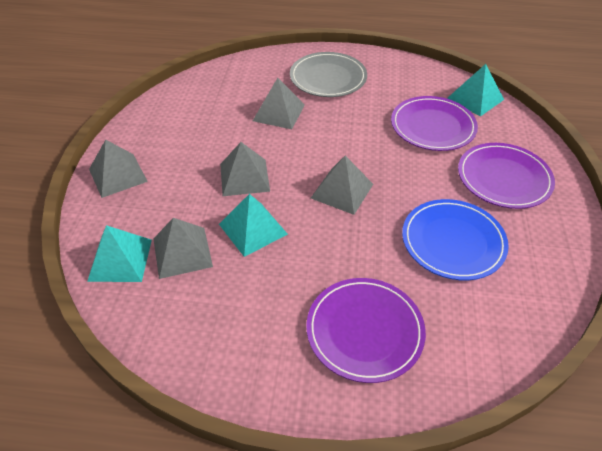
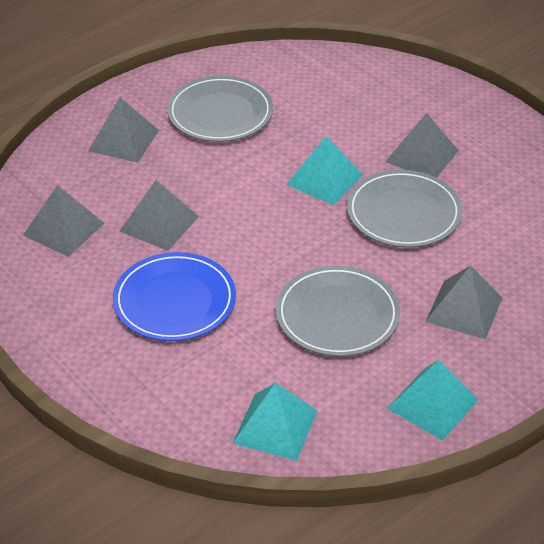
grey plate: [290,52,367,97] = 1 -> [167,76,273,142] [276,266,400,356] [347,170,462,248] = 3
purple plate: [306,278,426,383] [391,96,478,151] [458,143,555,209] = 3 -> none = 0

